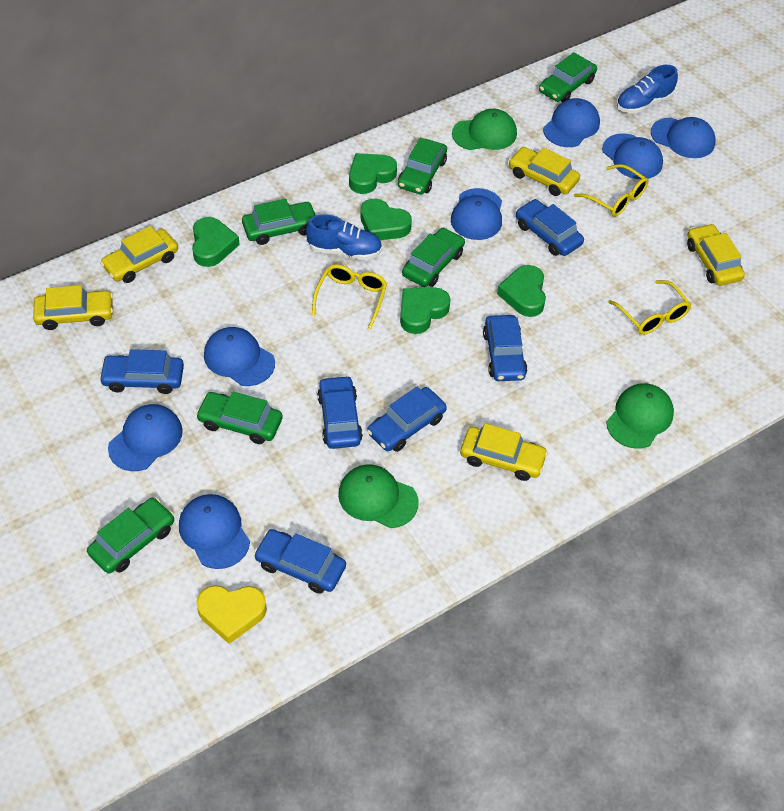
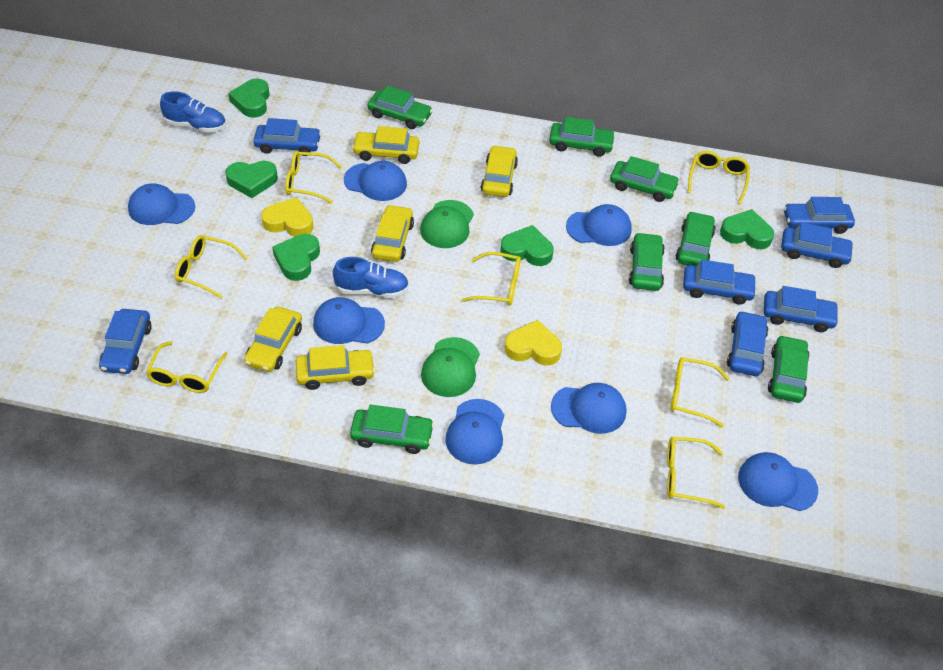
blue car: [99,349,184,394] [254,529,346,594] [317,375,363,449] [367,386,447,452] [483,315,527,381] [516,199,584,256] = 6 -> [99,309,152,374] [253,118,321,156] [683,260,757,305] [727,311,768,376] [764,286,839,332] [781,222,854,268] [784,197,855,234] = 7
green cap: [338,464,419,528] [452,109,517,150] [606,383,674,449] = 3 -> [420,200,474,248] [421,337,480,397] = 2
green car: [87,498,174,574] [196,391,283,444] [242,199,316,245] [398,138,447,195] [402,228,465,287] [539,52,597,102] = 6 -> [350,405,434,454] [367,85,433,129] [549,117,615,157] [610,156,680,202] [629,232,665,291] [676,211,716,266] [768,335,809,403] = 7
yellow glasses: [312,264,387,330] [574,164,648,217] [608,280,691,335] = 3 -> [146,341,228,393] [175,235,248,299] [285,151,342,204] [461,252,521,306] [667,437,725,509] [670,357,730,427] [688,151,750,204] = 7
yellow heart: [196,585,267,644] = 1 -> [261,197,314,237] [505,320,562,365] = 2

